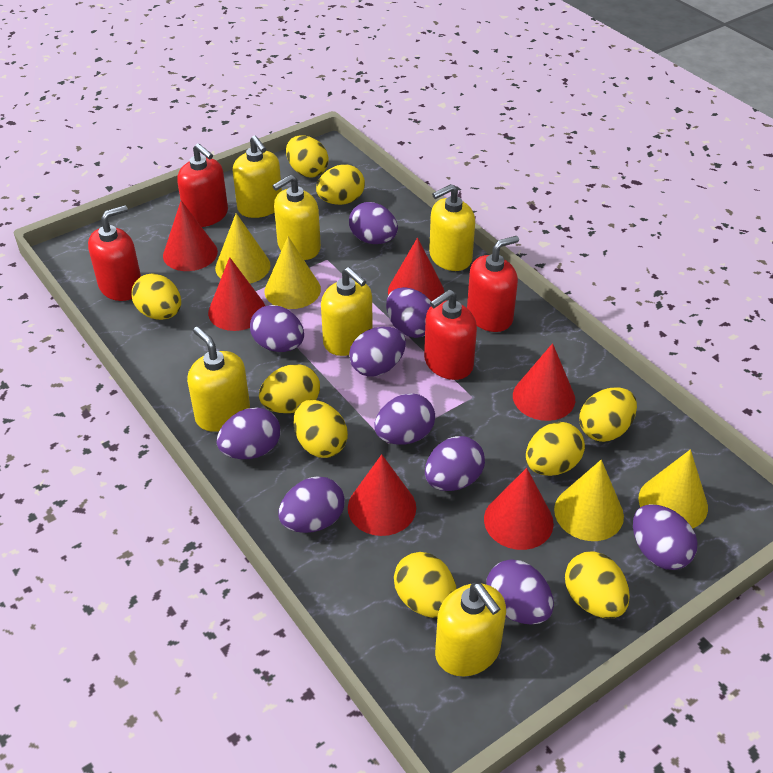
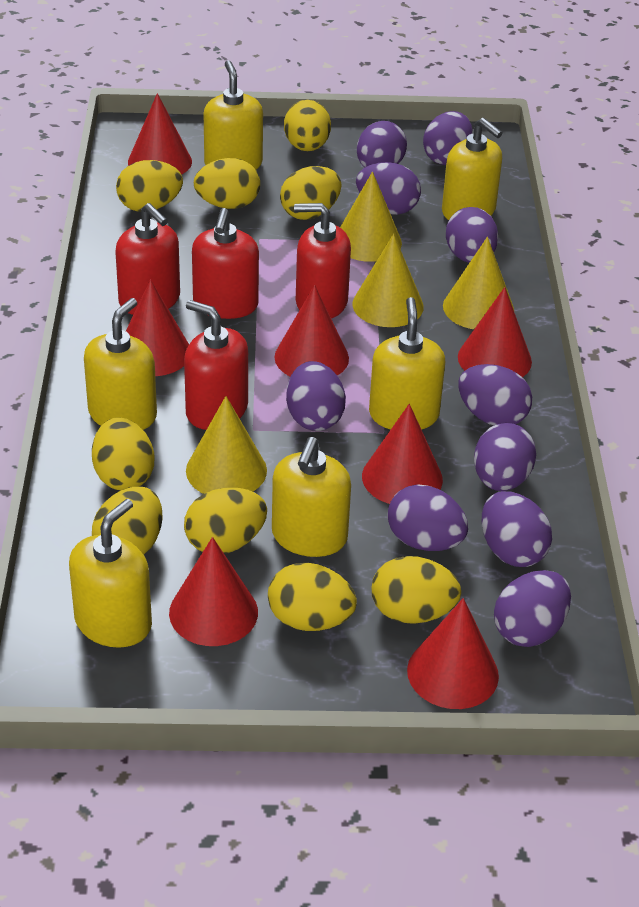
red cone: [163,200,218,271] [208,257,265,331] [348,454,416,536] [388,238,444,301] [484,468,554,550] [513,343,575,421] = 6 -> [126,280,189,376] [128,93,192,175] [169,537,258,646] [274,285,349,377] [362,404,443,504] [407,598,499,709] [458,287,532,377] = 7

